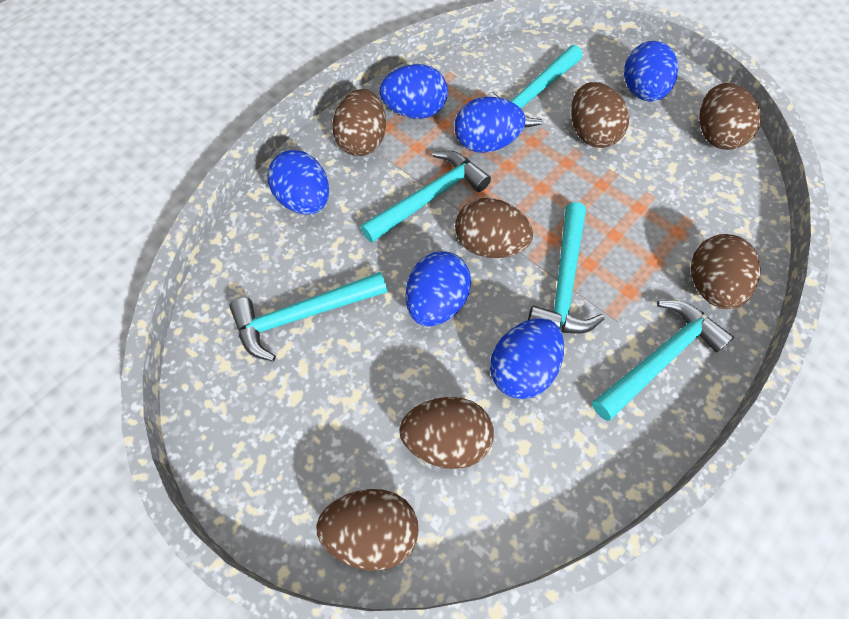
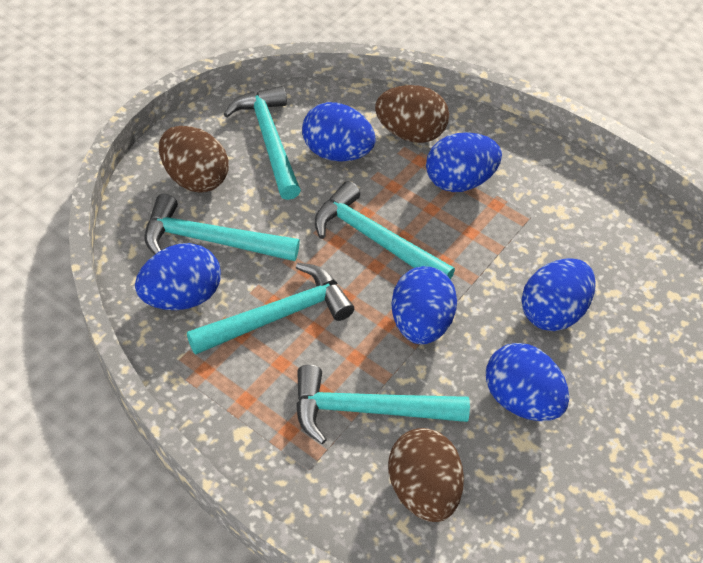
brown egg: [316,489,419,571] [332,89,386,156] [399,397,494,469] [455,198,533,258] [571,82,629,148] [691,234,761,309] [699,83,761,150] = 7 -> [159,126,229,193] [375,85,449,143] [388,428,464,522] = 3

